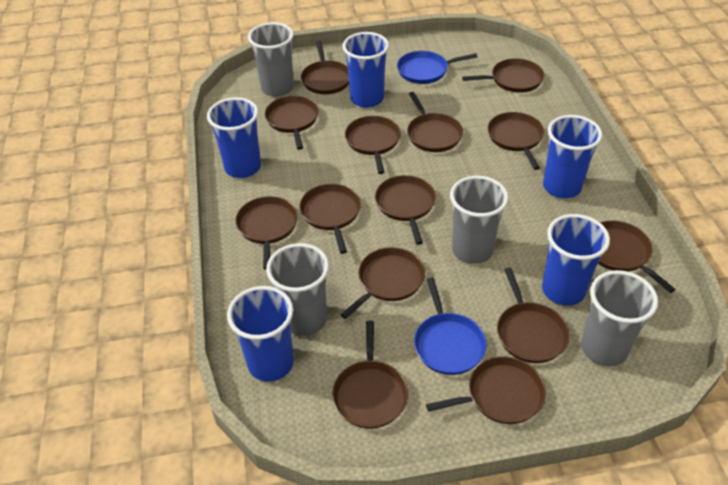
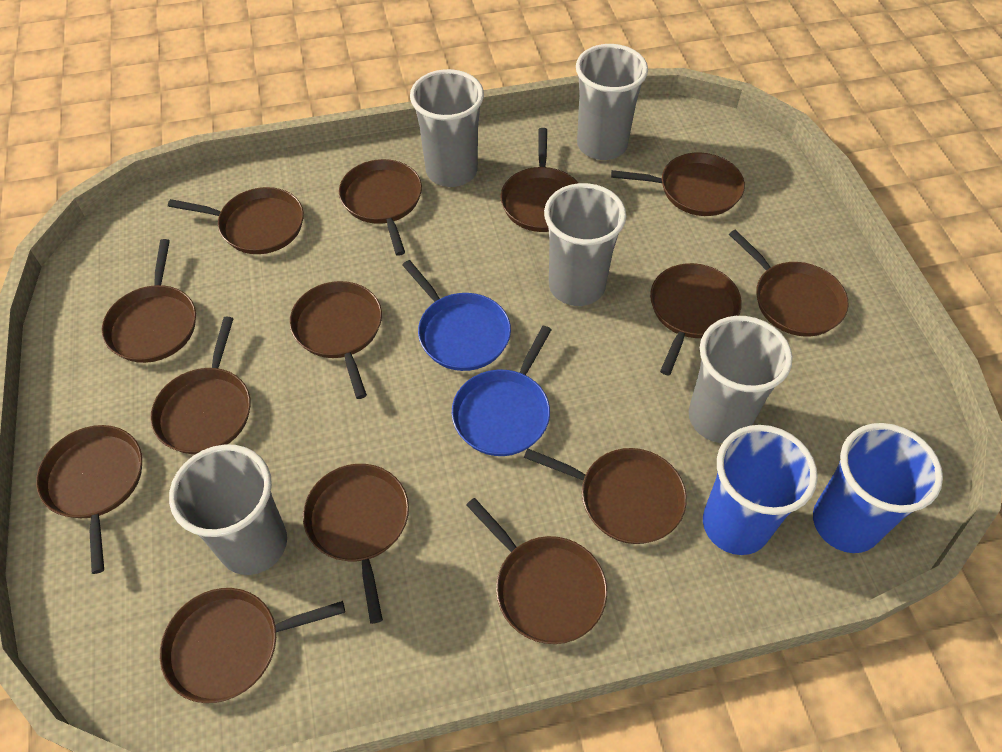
blue cup: [207,97,261,178] [227,286,294,382] [343,32,389,108] [542,214,610,306] [543,115,602,198] = 5 -> [703,425,818,555] [813,423,943,553] = 2
grey cup: [248,22,294,97] [266,243,329,336] [450,176,509,264] [581,270,658,367] = 4 -> [169,444,287,575] [410,69,484,187] [544,183,627,306] [576,44,648,160] [689,316,793,443] = 5

